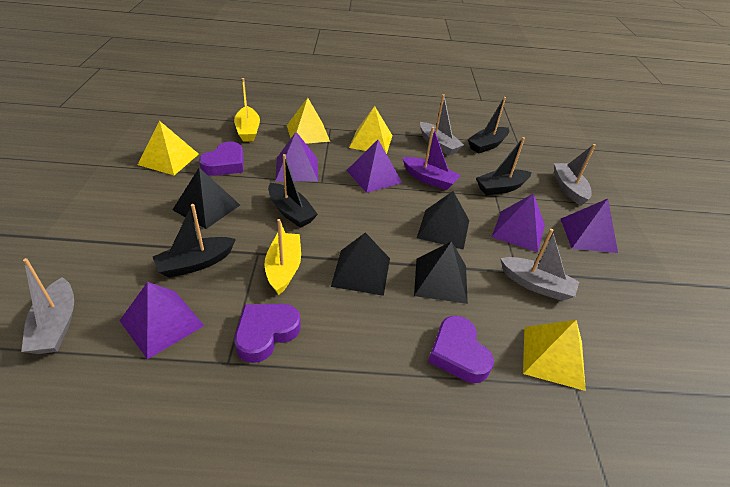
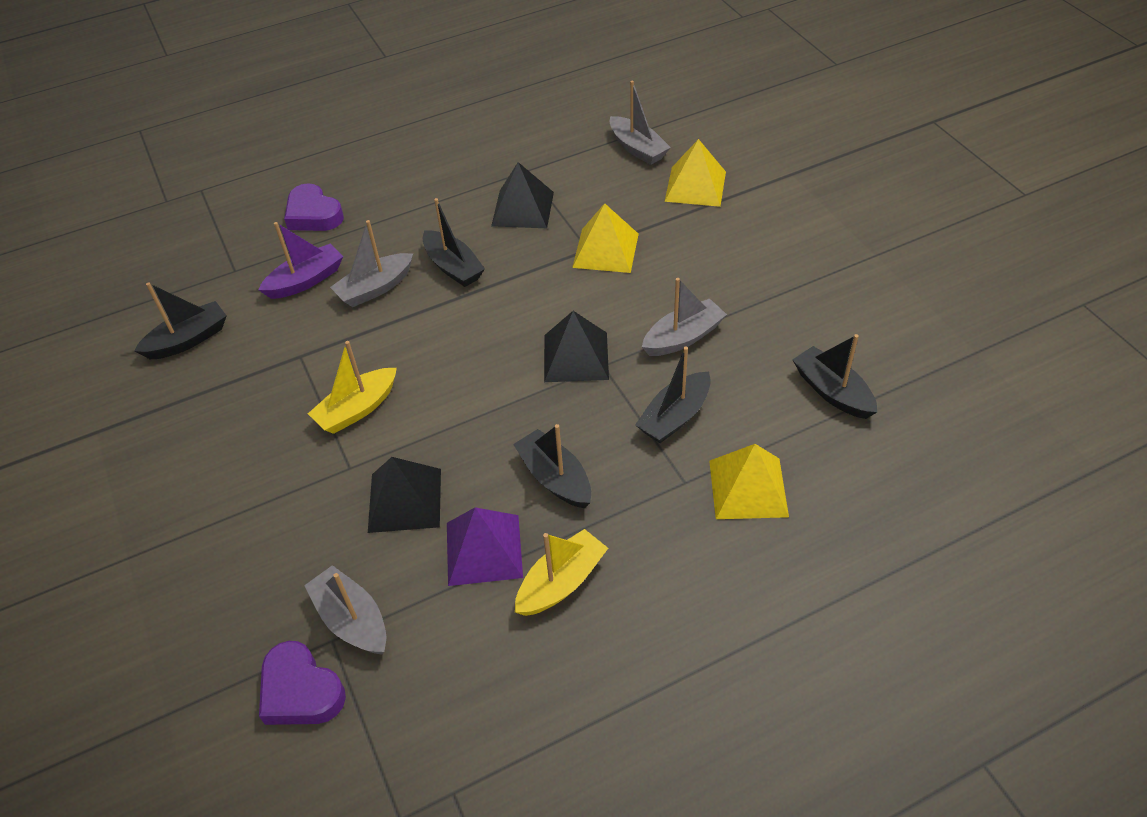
black boat: [153,204,236,278] [268,154,318,228] [467,97,509,154] [476,137,532,195] = 4 -> [134,282,227,359] [423,198,485,287] [513,424,591,508] [635,346,711,443] [792,334,877,419] = 5
black pyramid: [173,168,240,229] [331,232,390,296] [414,241,468,304] [417,191,469,250] = 4 -> [368,457,441,533] [491,162,554,228] [544,311,609,382] = 3
purple heart: [199,141,244,176] [234,304,301,363] [428,316,494,383] = 3 -> [259,641,346,725] [284,183,344,231] = 2
purple pyramid: [119,282,204,359] [275,132,318,182] [347,140,402,193] [492,193,545,252] [561,199,618,253] = 5 -> [447,507,523,586] = 1
yellow pyramid: [138,121,199,175] [287,98,330,144] [349,106,393,154] [523,320,586,391] = 4 -> [572,203,639,273] [665,139,726,207] [709,444,789,519] = 3

